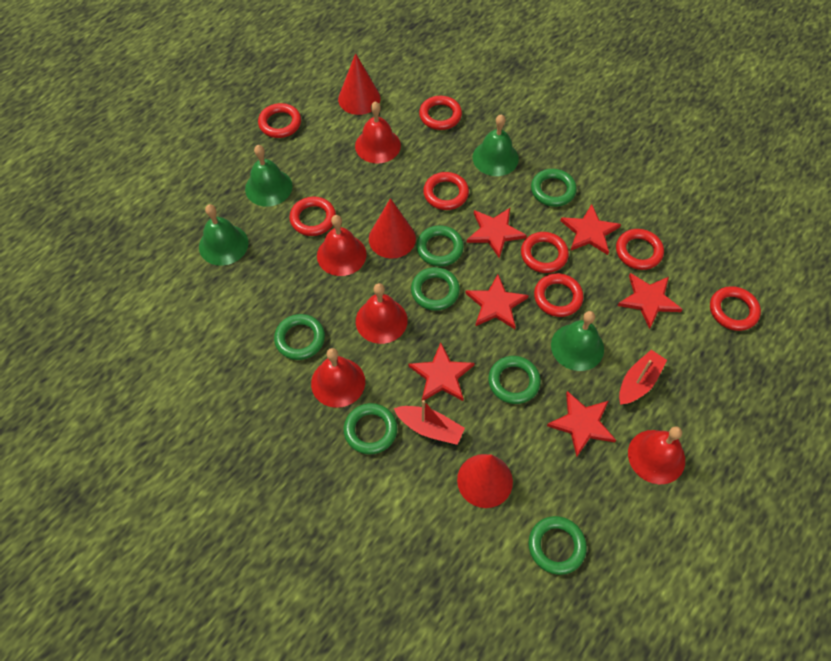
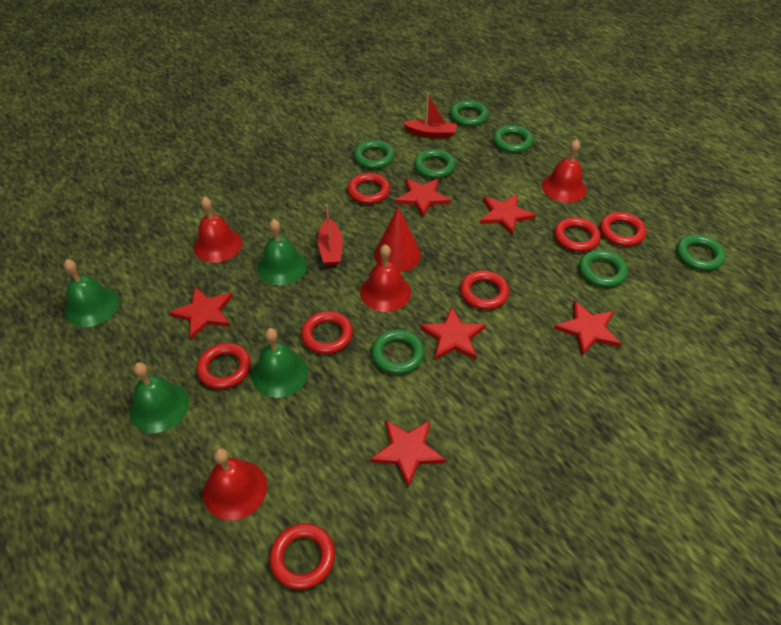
red bell: [311,348,365,408] [317,215,367,276] [355,101,401,163] [356,283,408,344] [628,427,685,484] = 5 -> [194,197,242,263] [203,448,267,521] [360,244,411,312] [542,139,587,203] = 4
red cone: [338,53,381,115] [369,198,416,259] [457,454,513,508] = 3 -> [374,207,421,272] = 1
red ring: [258,103,301,138] [289,197,336,236] [419,96,462,130] [423,172,469,210] [521,232,569,273] [534,273,584,317] [616,229,664,270] [710,286,761,331] = 8 -> [197,343,251,389] [270,523,335,590] [301,311,353,354] [347,173,390,204] [460,270,509,310] [554,217,601,252] [600,212,646,246] = 7

